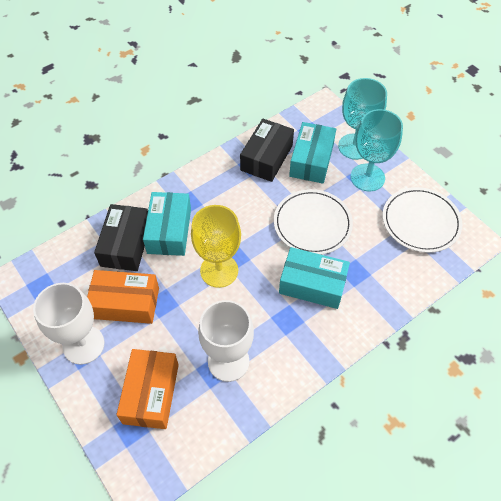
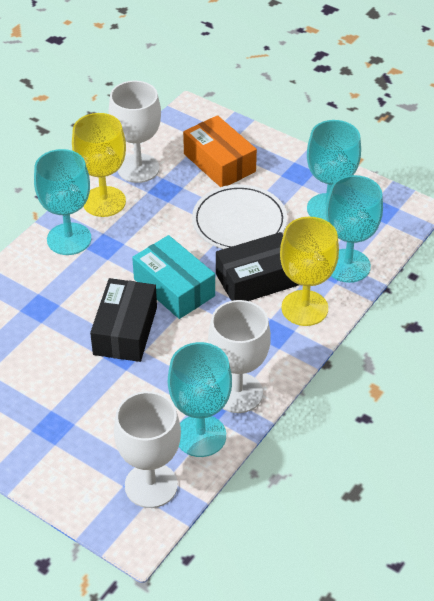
orange box: [87,270,159,324] [116,349,179,429] = 2 -> [183,115,257,187] = 1
turquoise box: [143,192,191,256] [279,247,350,309] [289,122,336,184] = 3 -> [132,235,215,319] = 1
turquoise goblet: [338,78,387,160] [351,109,403,192] = 2 -> [34,149,91,255] [168,342,232,457] [307,120,361,221] [326,175,383,283] = 4
white goblet: [33,283,104,365] [198,300,254,382] = 2 -> [109,81,161,183] [114,391,181,508] [208,300,271,413] = 3
white plate: [274,189,353,255] [382,187,462,253] = 2 -> [192,184,287,249] = 1
yellow goblet: [191,205,241,288] = 1 -> [72,113,126,217] [280,217,339,326] = 2

